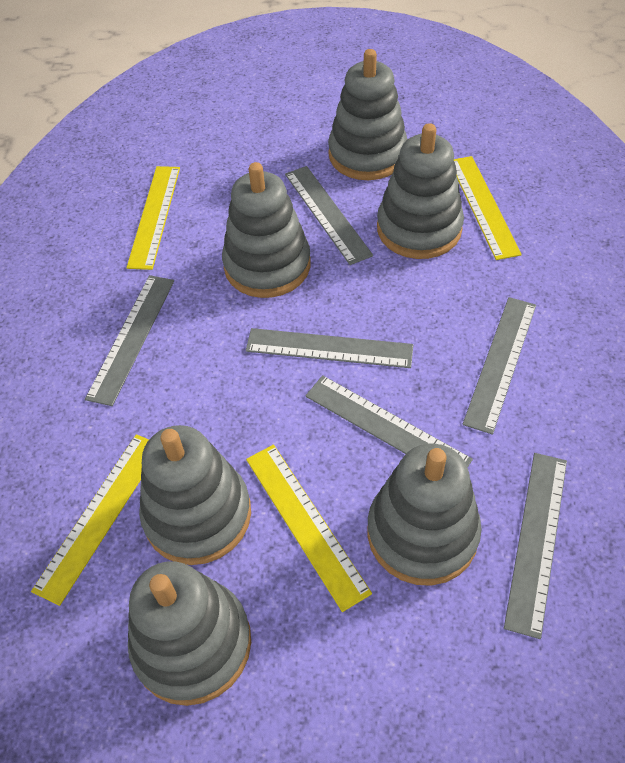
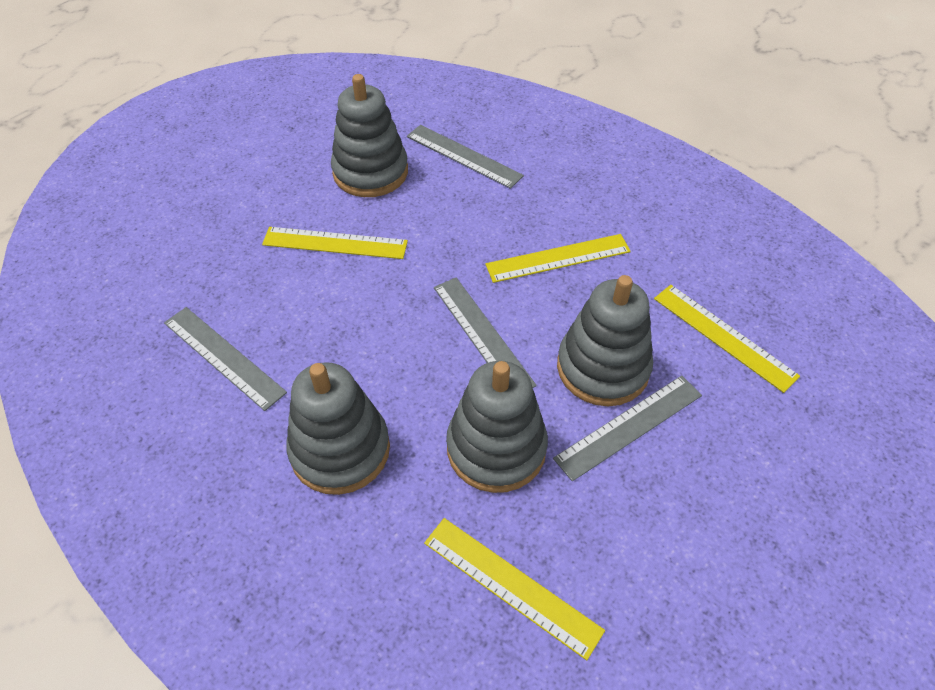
grey ruler: [85,275,174,406] [246,328,413,368] [285,166,373,265] [306,375,473,468] [462,297,536,435] [504,453,567,639] = 6 -> [164,307,287,411] [407,125,524,189] [434,277,537,388] [553,376,702,481] = 4
grey stacking toy: [128,561,251,706] [139,425,251,565] [222,162,311,298] [328,49,407,180] [367,443,482,586] [377,123,464,259] = 6 -> [286,362,390,495] [331,74,408,197] [446,361,548,493] [557,275,653,406] = 4

